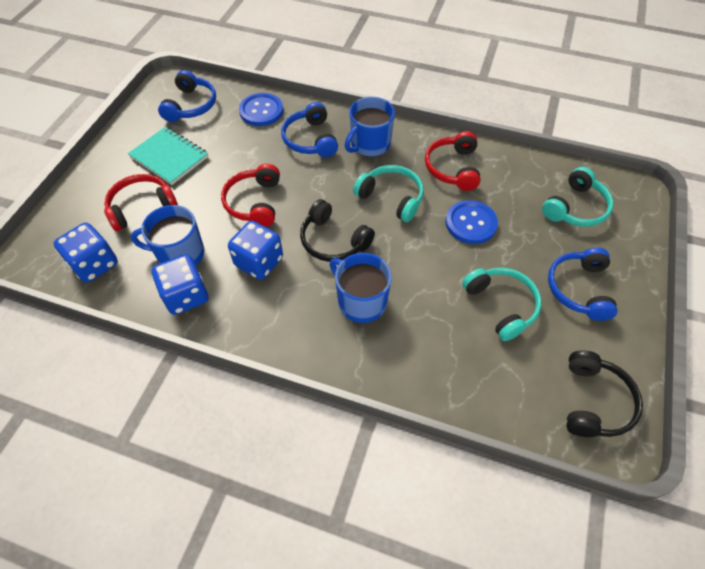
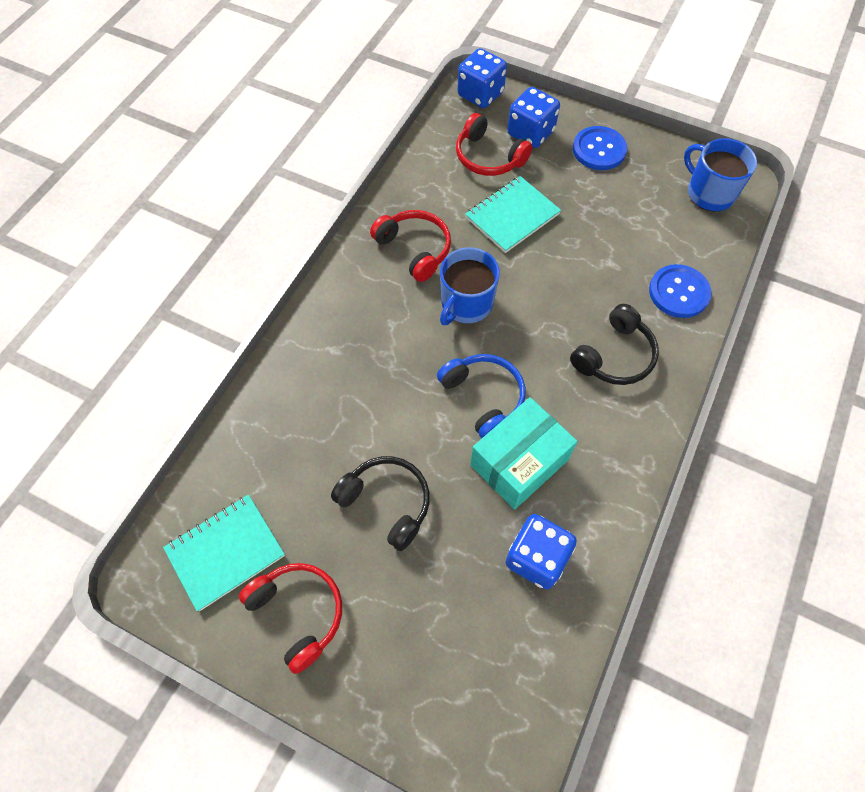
blue headphones: [158,70,216,122] [281,102,338,157] [548,248,617,321] = 3 -> [437,354,526,438] = 1
blue mug: [131,205,204,265] [330,253,392,323] [345,97,395,157] = 3 -> [440,247,500,325] [684,138,757,212] = 2
turquoise box: none = 0 -> [470,397,578,510] = 1
turquoise headphones: [353,165,424,222] [462,268,542,341] [542,167,614,227] = 3 -> none = 0
turquoise notebook: [128,127,208,185] = 1 -> [163,495,285,612] [465,176,561,253] = 2

